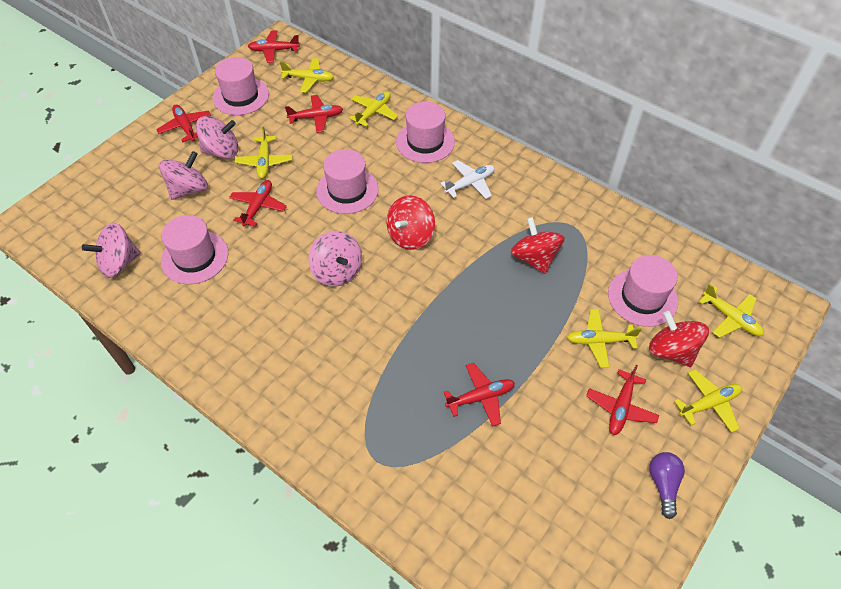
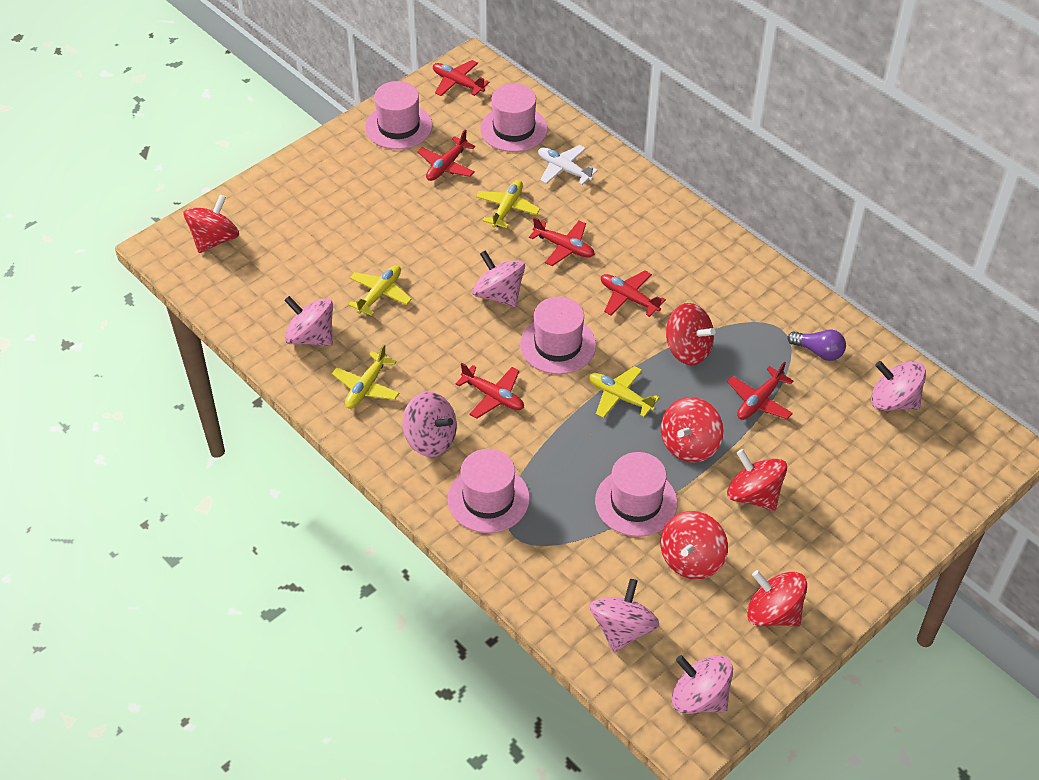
pink spinning top: [82,222,141,278] [158,151,208,200] [196,116,238,159] [308,231,362,287] = 4 -> [284,296,333,346] [403,391,457,457] [472,250,525,307] [590,579,659,653] [672,655,733,714] [871,361,926,411] = 6
red spinning top: [386,195,435,250] [511,217,565,274] [649,311,709,367] = 3 -> [183,195,239,253] [660,511,728,579] [661,397,723,463] [666,303,715,366] [727,449,787,511] [747,570,807,627] = 6
yellow plane: [235,126,292,179] [280,58,334,93] [349,91,398,127] [567,309,642,368] [674,369,742,433] [699,284,764,338] = 6 -> [332,344,400,409] [348,265,412,316] [476,180,540,228] [589,366,659,418] = 4

